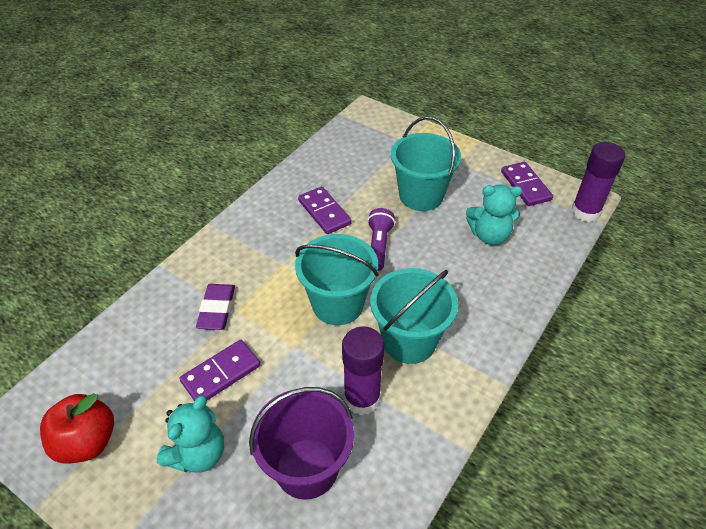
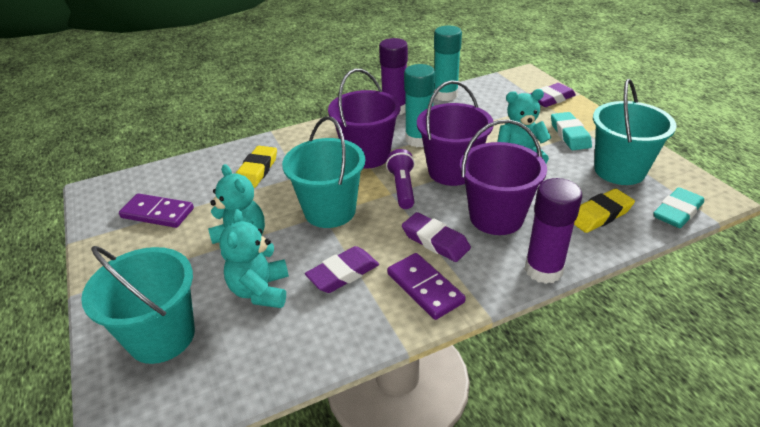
purple bucket: [249,387,354,500] = 1 -> [328,69,401,169] [417,80,493,186] [460,119,547,235] = 3
purple domino: [180,340,261,401] [298,187,352,234] [501,162,553,206] = 3 -> [119,193,194,228] [387,253,466,320] = 2
purple eraser: [196,284,235,330] = 1 -> [305,246,379,293] [402,212,471,262] [530,83,576,107] = 3
red apple: [40,393,114,463] = 1 -> none = 0
turquoise eraser: none = 0 -> [551,112,592,150] [654,187,704,228] = 2
turquoise glue stick: none = 0 -> [404,64,435,147] [434,25,462,101] = 2
turquoise teddy bear: [157,395,224,473] [466,185,522,245] = 2 -> [208,164,265,261] [219,209,289,308] [498,89,551,163] = 3
yellow eraser: none = 0 -> [236,146,277,188] [574,189,635,233] = 2

